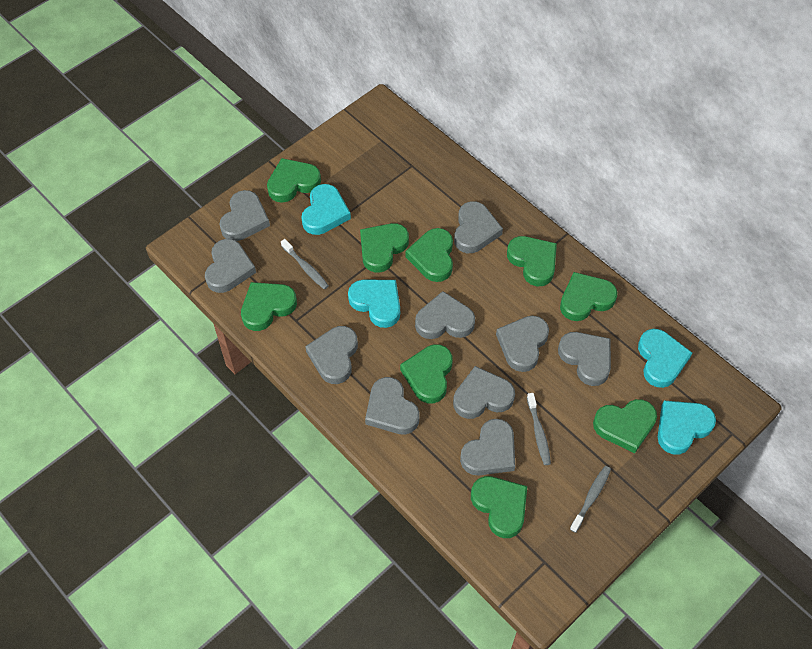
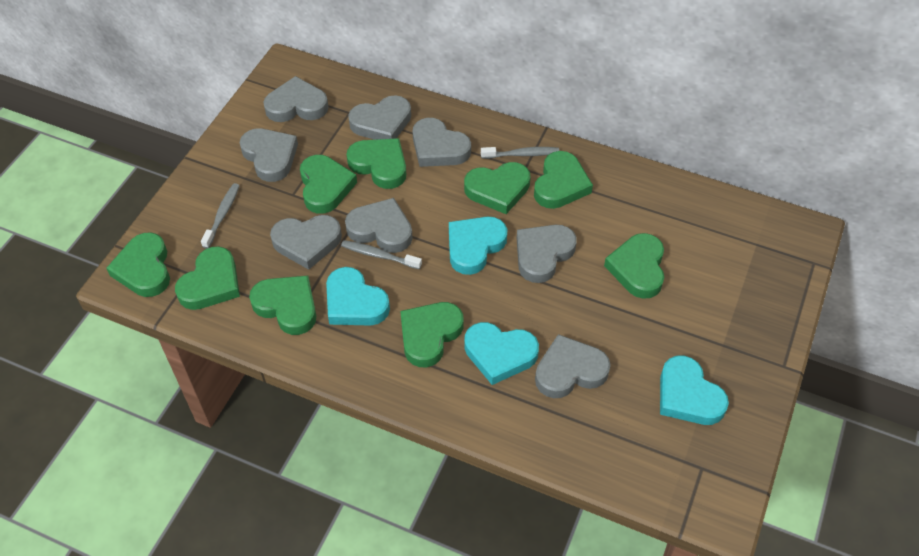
grey heart: [205,239,256,293] [219,190,270,241] [305,326,358,384] [365,377,420,435] [415,291,475,339] [453,366,515,419] [454,201,503,253] [460,419,515,476] [496,316,549,372] [558,332,611,386] = 10 -> [240,128,298,182] [263,76,328,122] [270,215,342,270] [345,198,412,253] [348,95,411,140] [413,118,471,167] [517,225,577,283] [535,334,611,398] = 8

